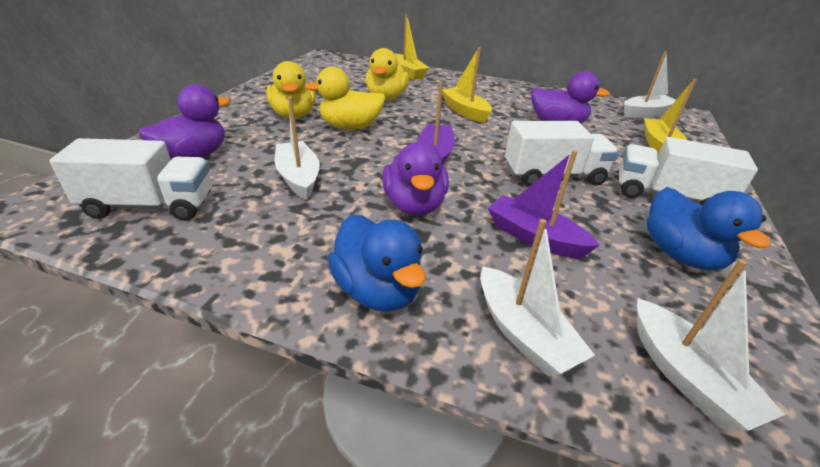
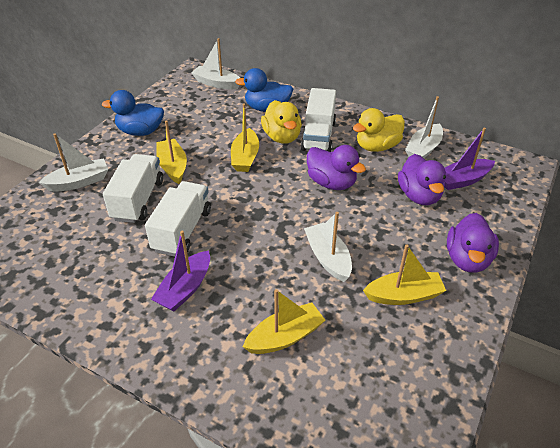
yellow boat: [394,14,429,80] [442,47,492,123] [644,79,696,154] = 3 -> [156,121,187,184] [231,103,259,172] [243,289,325,354] [363,244,446,305] = 4
yellow duck: [266,61,316,118] [305,67,386,130] [365,48,409,100] = 3 -> [261,100,302,144] [353,108,405,152] = 2

